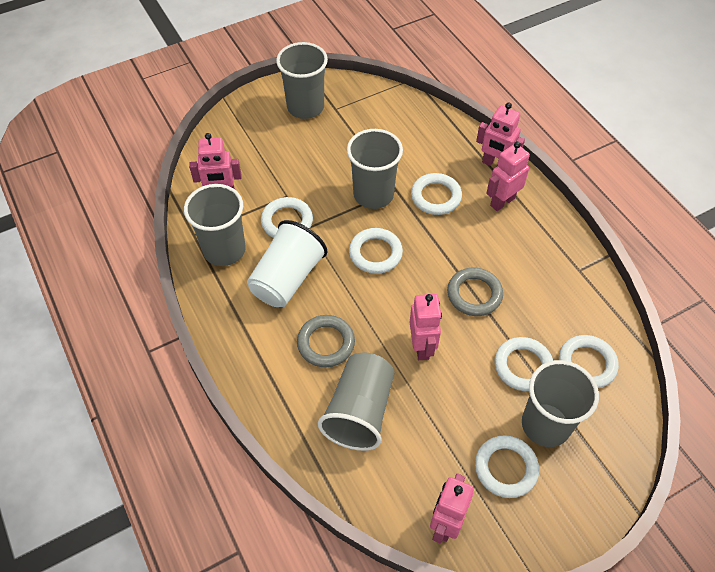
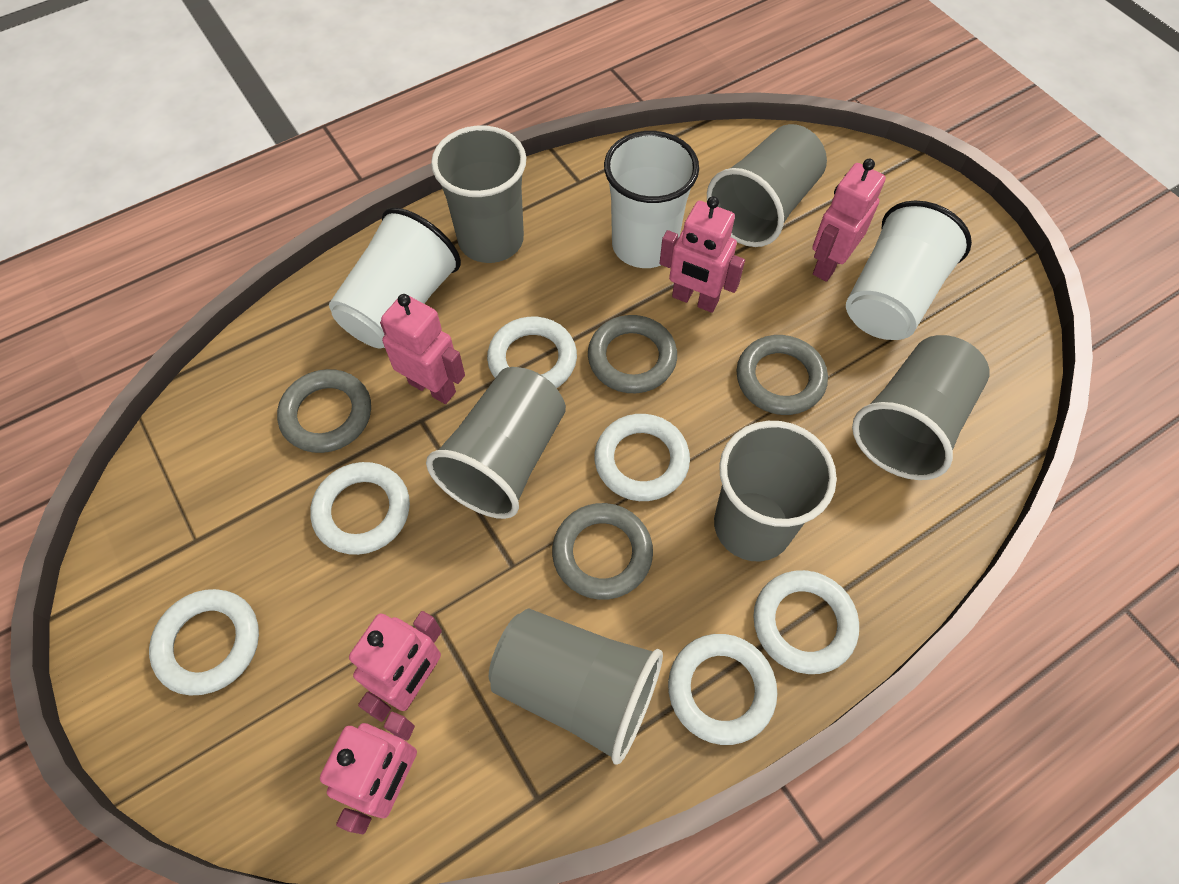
grey cup: [184,184,246,266] [276,42,328,119] [318,353,395,451] [347,129,403,209] [522,360,599,447] = 5 -> [426,367,566,519] [431,125,526,263] [489,608,663,765] [707,124,827,247] [714,421,837,561] [852,335,990,480] = 6
grey ring: [297,315,355,367] [447,268,503,316] = 2 -> [277,369,371,453] [552,503,653,600] [588,315,677,393] [736,335,828,415] = 4
white cup: [247,220,327,307] = 1 -> [329,208,461,348] [604,131,699,268] [846,201,972,340] = 3

